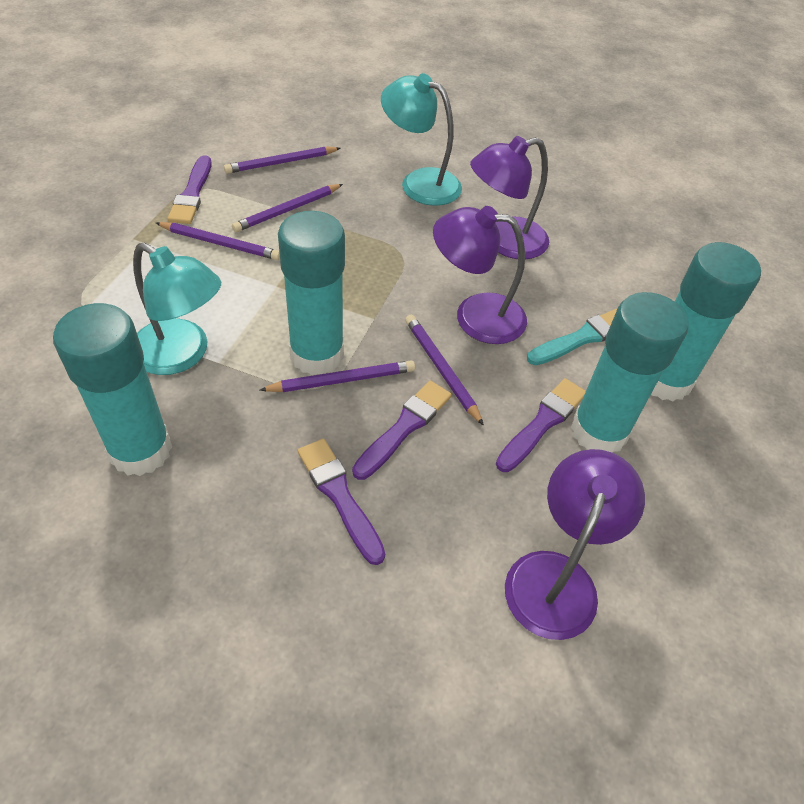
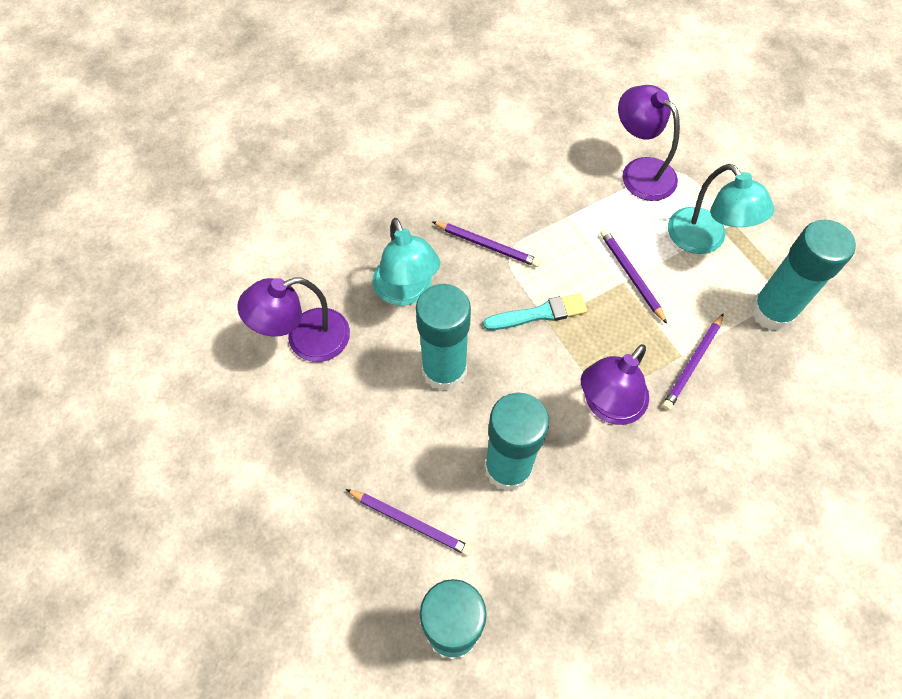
purple brush: [168,155,212,224] [298,439,385,565] [352,381,452,480] [496,378,586,472] = 4 -> none = 0
purple pencil: [156,222,280,260] [224,146,340,174] [232,184,343,232] [260,361,415,392] [405,315,484,426] = 5 -> [346,489,472,556] [432,221,540,267] [600,229,667,324] [662,313,724,410] = 4

